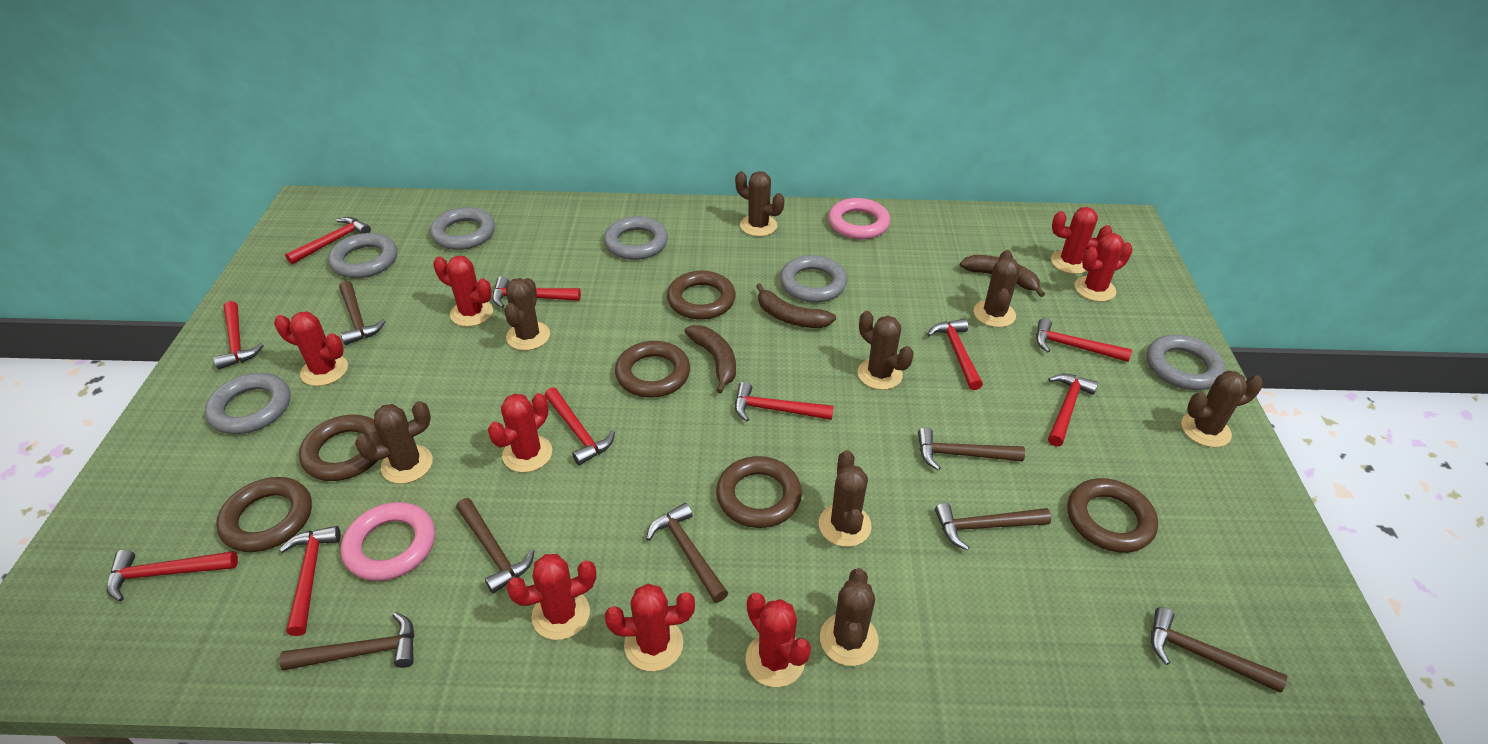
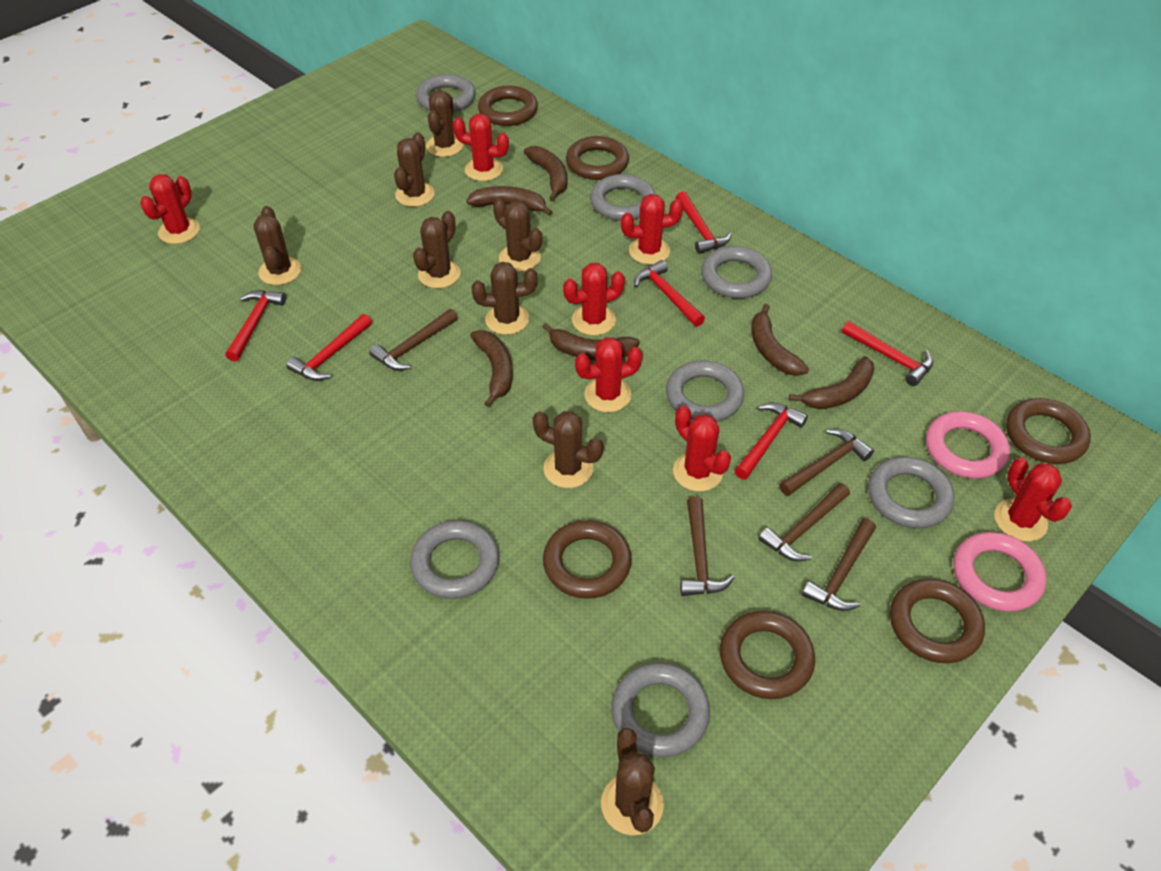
brown banana: [684,325,736,394] [756,283,836,328] [960,255,1045,297] = 3 -> [466,186,553,216] [470,330,513,407] [524,146,567,201] [542,323,640,360] [751,304,809,376] [789,356,875,409] = 6
brown hammer: [279,612,414,670] [339,281,386,345] [456,498,534,594] [646,503,728,603] [918,427,1025,471] [935,503,1051,550] [1151,607,1287,693] = 7 -> [369,309,458,371] [680,496,734,596] [759,483,850,561] [779,429,874,496] [802,519,876,611] = 5
grey ring: [205,373,290,434] [328,233,397,278] [430,207,495,250] [604,216,668,260] [780,255,847,302] [1147,334,1225,390] = 6 -> [410,520,499,599] [416,74,475,113] [590,174,655,221] [611,663,710,757] [666,360,744,422] [701,246,772,299] [868,457,955,529] = 7
red cactus: [274,312,348,386] [433,256,493,327] [488,393,552,473] [506,554,597,640] [605,584,695,671] [746,593,811,687] [1051,207,1112,274] [1075,233,1133,302] = 8 -> [140,174,200,244] [453,114,509,181] [563,263,625,336] [575,337,642,412] [621,194,683,265] [673,406,731,492] [995,457,1072,542] = 7
red hammer: [107,550,238,601] [214,301,264,370] [279,526,341,636] [285,217,371,264] [492,276,581,308] [545,387,615,465] [735,382,834,422] [927,319,983,390] [1036,318,1132,362] [1048,374,1098,446] = 10 -> [225,290,286,362] [286,314,372,381] [634,260,705,326] [676,191,732,254] [734,403,808,480] [842,321,933,386] = 6

